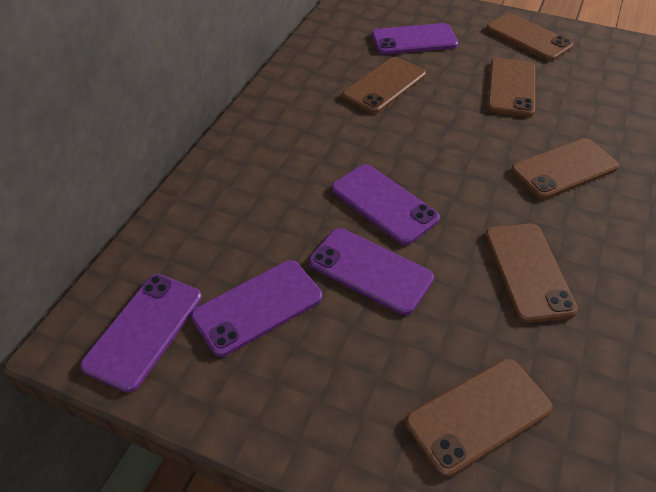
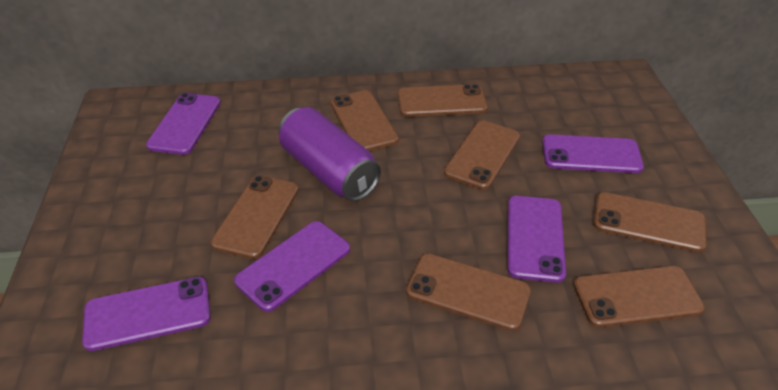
brown phone: [342,57,426,114] [405,359,553,477] [485,224,578,323] [486,13,573,61] [487,58,535,117] [511,138,619,199] = 6 -> [211,176,299,259] [331,90,399,151] [398,84,487,117] [406,254,531,331] [444,121,520,190] [573,266,705,327] [593,192,707,252] = 7
purple can: none = 0 -> [278,107,381,201] = 1

